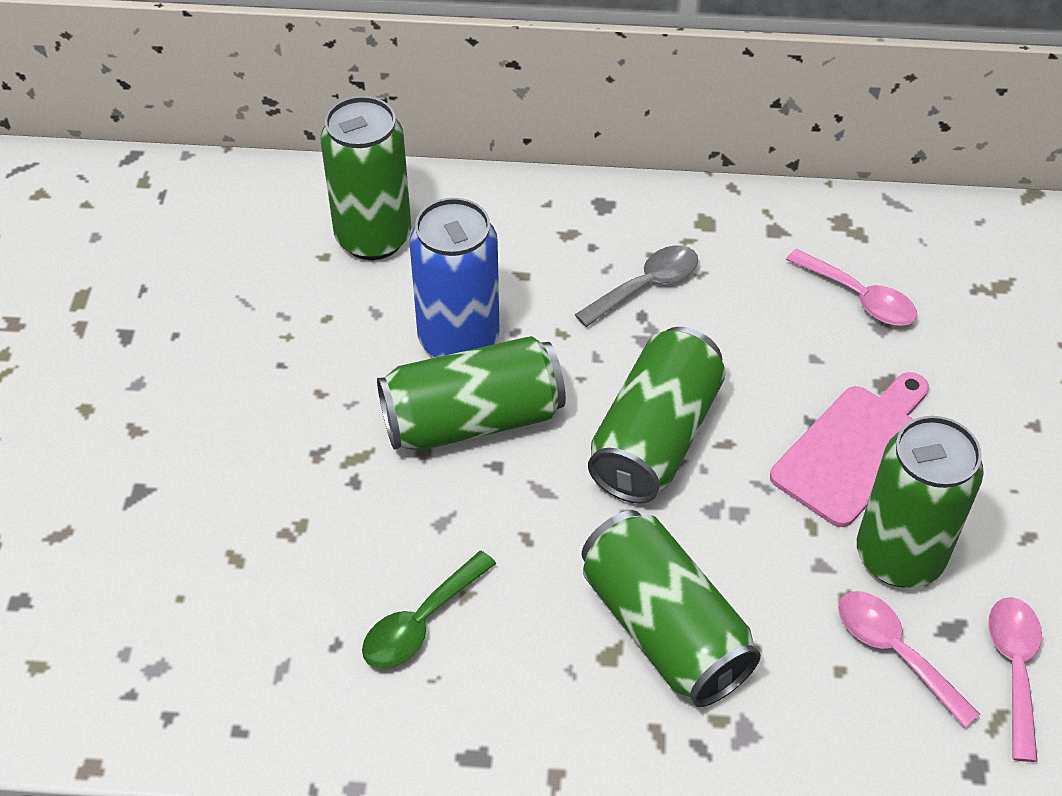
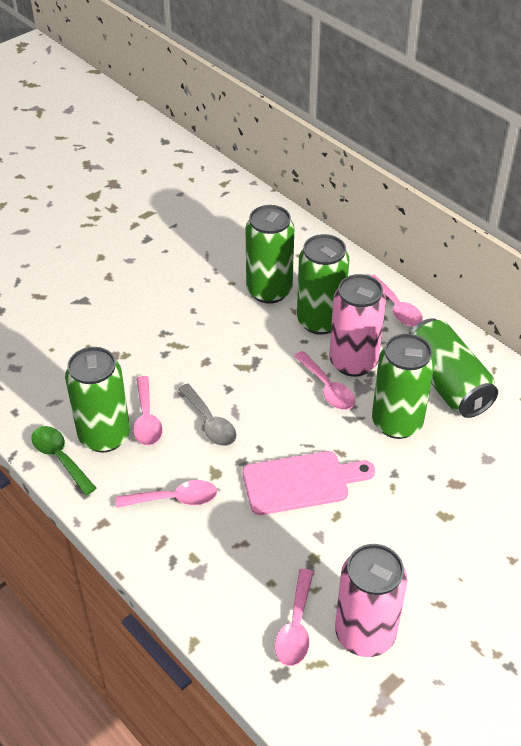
blue can: [409,198,500,357] = 1 -> none = 0
pink can: none = 0 -> [329,274,386,377] [335,544,408,657] = 2
pink spoon: [786,249,917,326] [838,591,980,728] [988,597,1042,762] = 3 -> [115,480,217,508] [133,376,163,446] [274,569,314,666] [294,351,355,410] [370,275,423,326] = 5

